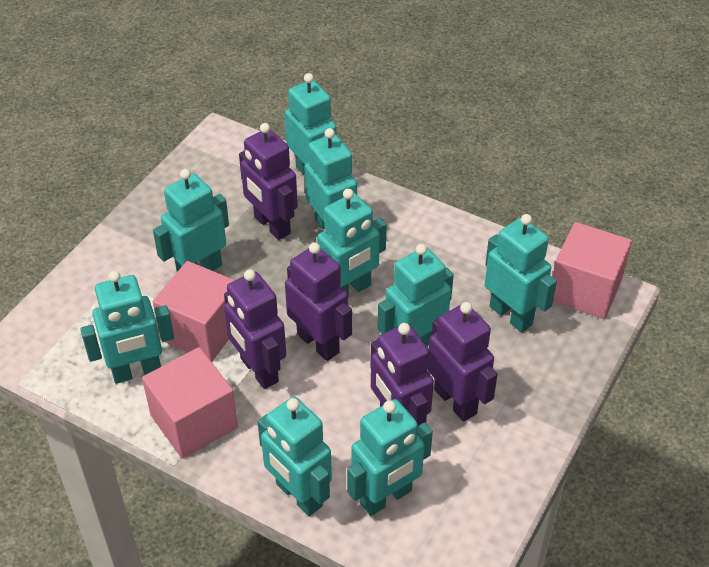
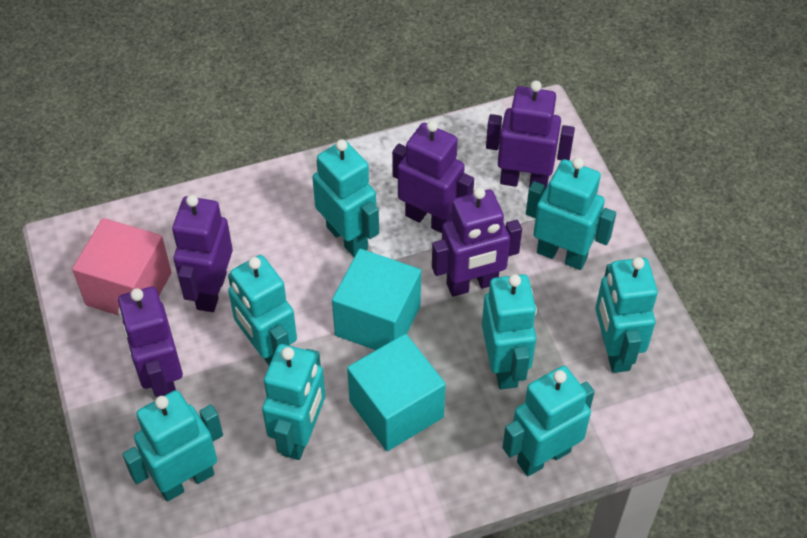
pink cube: [142,347,238,459] [153,261,235,362] [553,222,632,319] = 3 -> [72,218,172,316] = 1
turquoise cube: none = 0 -> [332,249,421,350] [347,334,446,451] = 2
turquoise robot: [80,271,174,384] [153,169,229,272] [257,396,332,516] [285,73,337,175] [304,128,357,229] [317,189,387,298] [347,399,433,516] [378,244,454,346] [485,214,557,332] = 9 -> [122,390,223,501] [228,255,297,365] [262,344,325,460] [312,139,379,257] [482,274,537,389] [502,366,595,476] [526,157,616,270] [595,257,658,373] = 8

